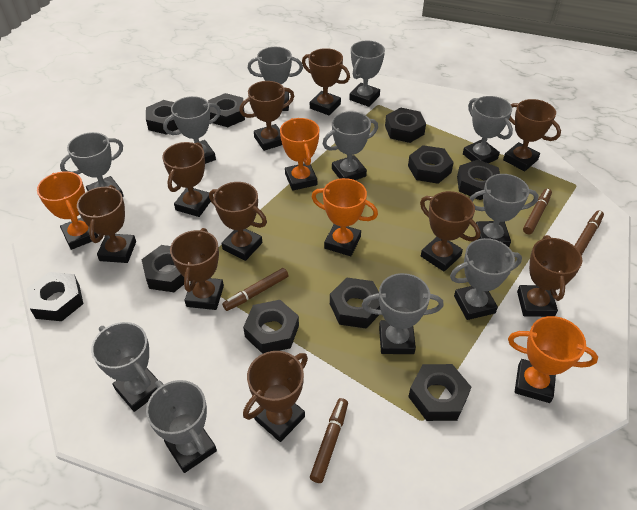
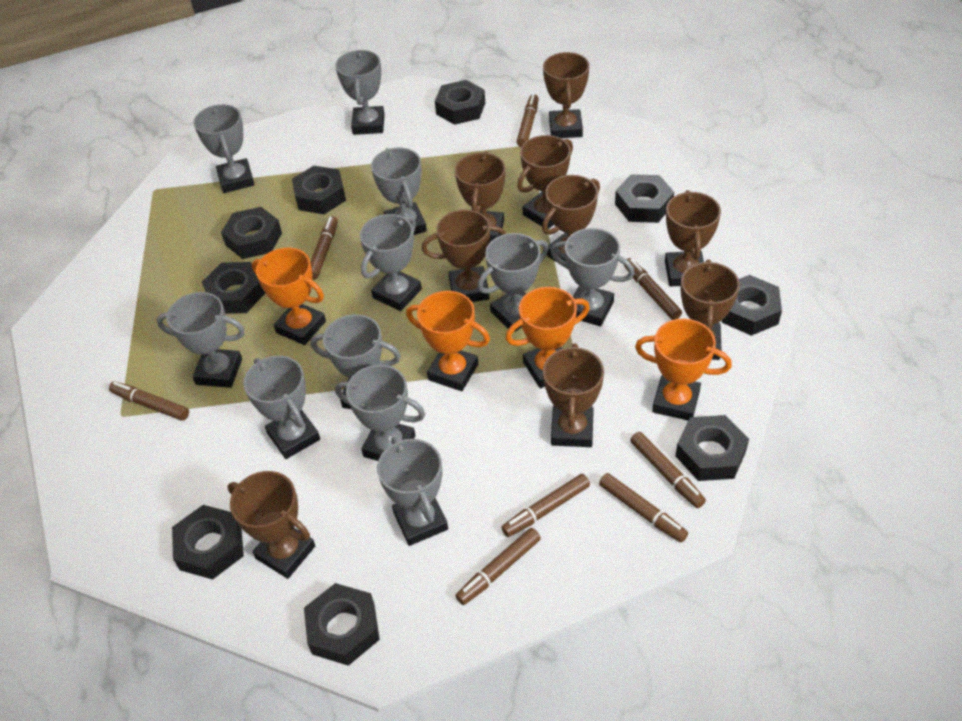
black nut: [27,272,84,321] [141,245,184,292] [146,100,178,135] [208,93,245,127] [243,300,299,354] [330,278,381,329] [385,108,426,143] [408,145,454,184] [408,364,471,421] [457,160,500,200] = 10 -> [172,505,244,579] [202,262,266,314] [221,207,282,259] [292,166,346,214] [304,583,380,666] [435,80,485,125] [615,174,674,223] [675,415,749,481] [722,275,782,336] = 9
brown marker: [222,268,289,311] [310,398,348,483] [523,188,552,234] [574,210,604,255] = 4 -> [109,381,189,421] [310,216,338,280] [455,528,541,605] [501,474,590,537] [517,94,539,147] [599,473,688,543] [624,258,682,320] [630,432,706,508] = 8
brown trophy: [77,185,136,263] [162,142,211,217] [170,228,224,310] [209,182,267,261] [239,81,294,151] [243,351,308,442] [302,48,350,115] [420,191,480,272] [503,99,561,171] [517,235,582,317] = 10 -> [228,471,315,579] [422,210,506,302] [455,151,506,243] [517,135,573,229] [542,175,600,269] [543,52,589,138] [543,343,604,447] [665,190,721,287] [680,259,740,360] = 9

